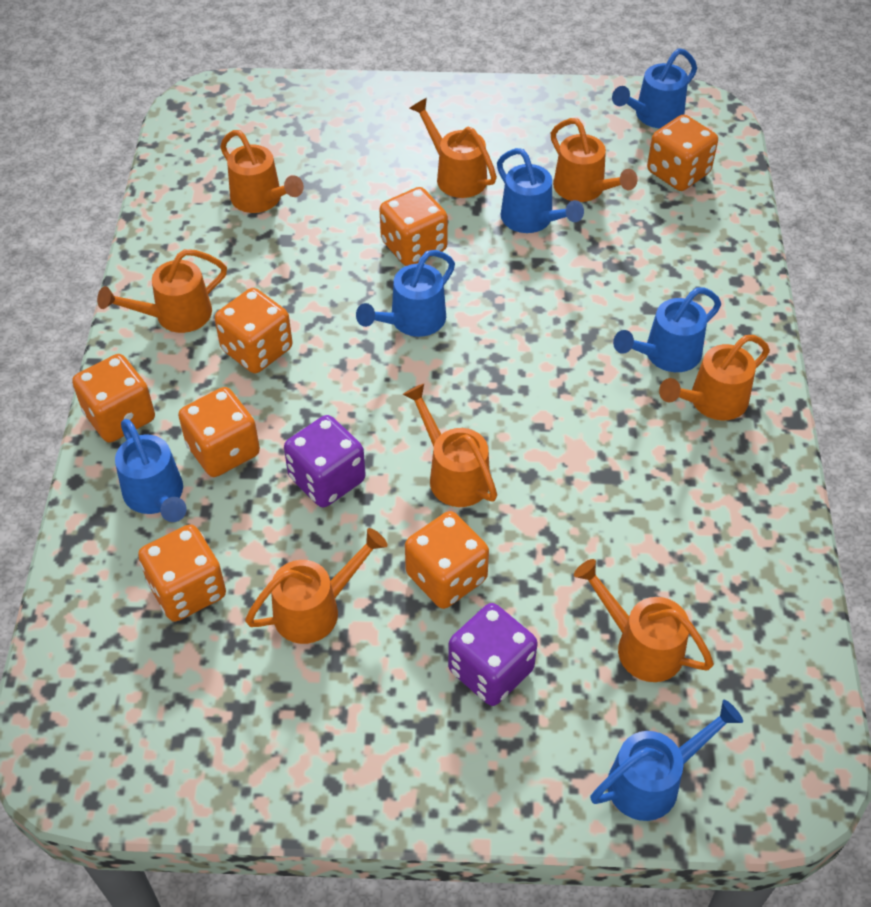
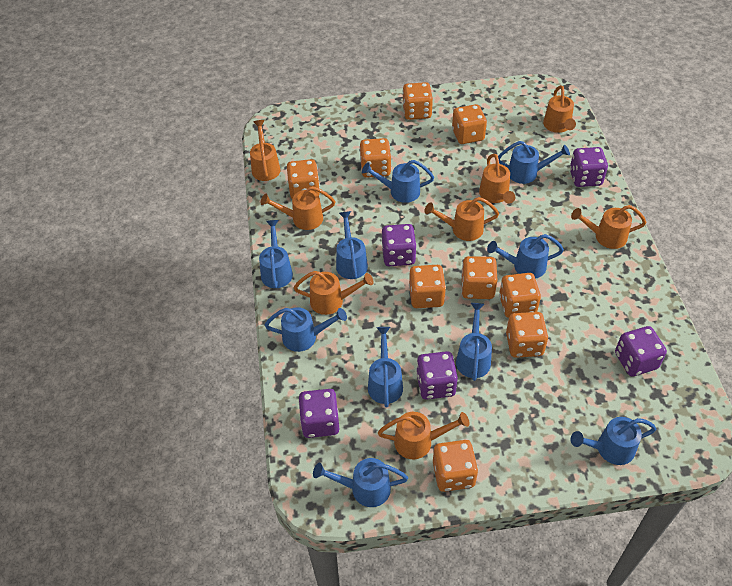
blue watering can: [115,419,187,522] [356,250,455,337] [497,148,584,233] [590,700,743,821] [612,48,697,128] [613,288,721,372] = 6 -> [259,220,293,288] [264,307,347,352] [313,458,408,507] [336,211,368,279] [362,160,434,203] [368,327,403,408] [456,303,492,381] [487,234,564,278] [498,141,570,184] [571,417,656,465] = 10
orange dice: [72,354,155,442] [138,524,226,622] [178,387,260,477] [215,288,293,373] [379,187,448,266] [405,511,489,609] [647,114,718,191] = 7 -> [287,159,320,199] [360,138,391,178] [402,82,433,120] [409,265,446,308] [433,440,478,492] [452,104,487,144] [461,256,497,299] [499,273,541,318] [506,312,548,358] = 9
purple dice: [284,415,366,507] [448,603,537,706] = 2 -> [298,389,339,438] [382,224,417,266] [416,351,458,400] [570,147,608,187] [615,326,667,377] = 5

